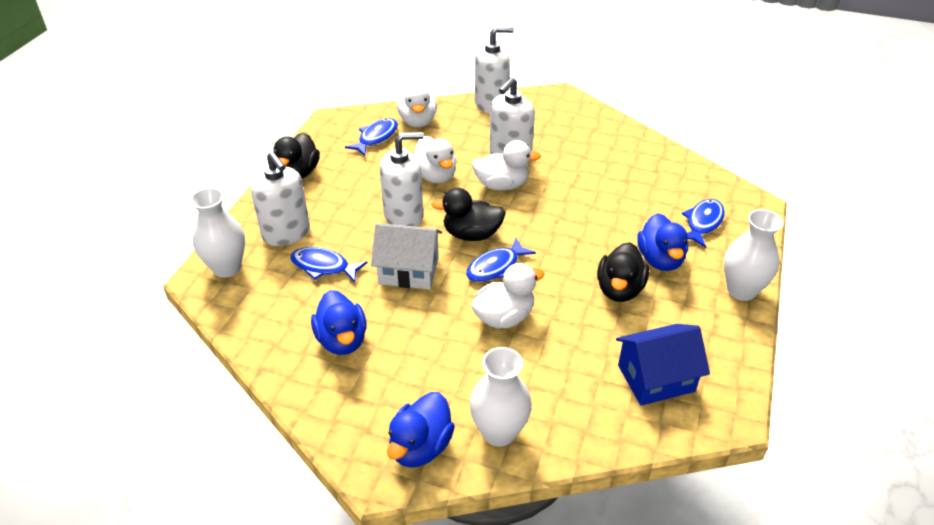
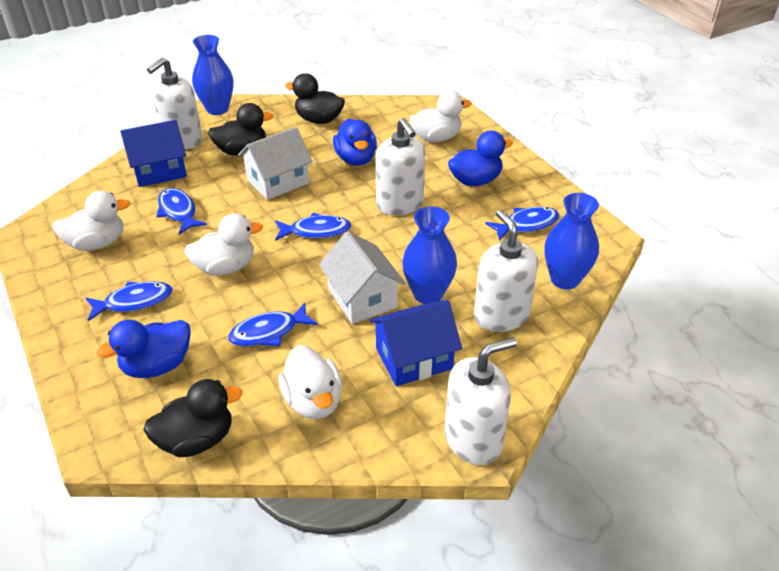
blue fish: [290,247,368,283] [345,118,398,156] [466,238,536,282] [682,199,725,248] = 4 -> [86,281,173,321] [156,188,207,234] [228,303,318,347] [275,213,351,241] [485,207,559,241] = 5
blue house: [616,324,710,406] = 1 -> [120,120,187,187] [369,300,462,386] = 2
blue vase: none = 0 -> [192,35,233,115] [402,207,457,304] [544,193,599,289] = 3
white house: [371,223,442,290] = 1 -> [238,127,313,200] [319,231,406,324] = 2
white vase: [190,187,245,278] [470,347,532,447] [724,209,783,301] = 3 -> none = 0

